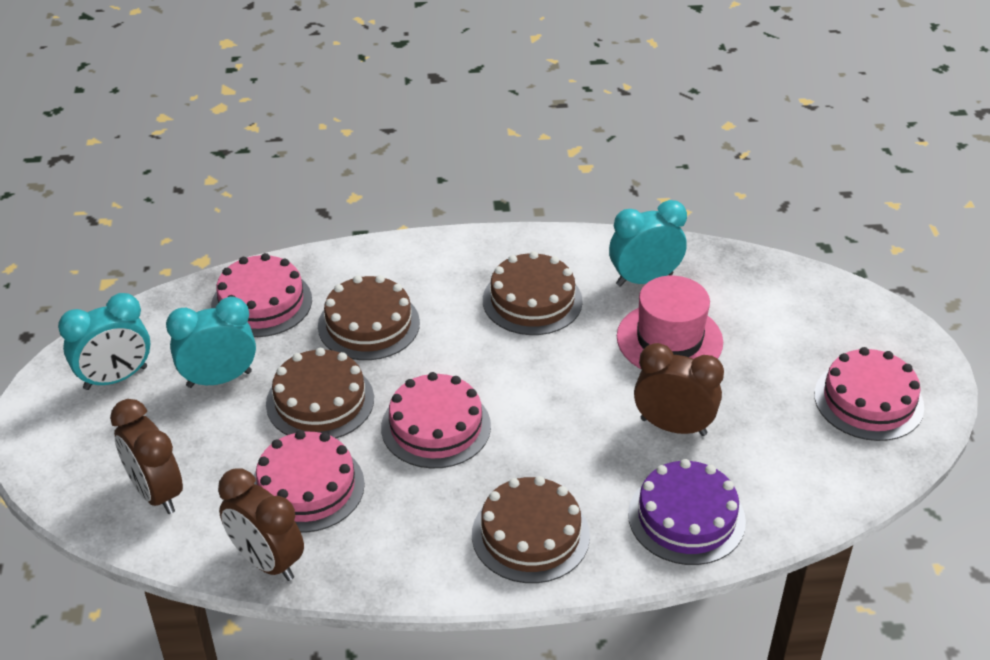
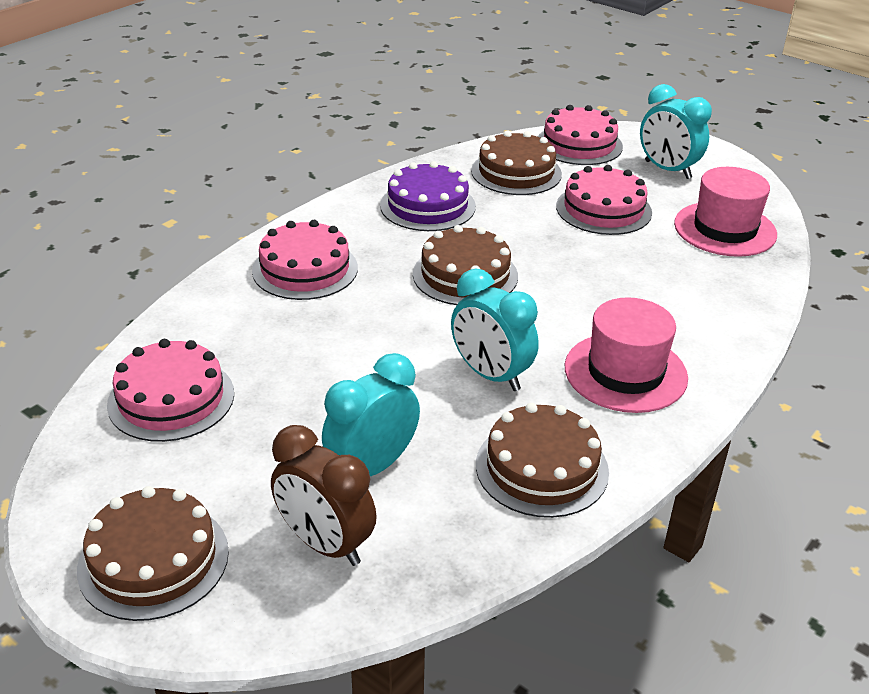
brown clock: [110,399,183,514] [218,468,304,581] [634,343,724,436] = 3 -> [271,425,377,566] = 1
pink hat: [617,276,723,369] = 1 -> [565,297,688,413] [674,167,777,257] = 2

